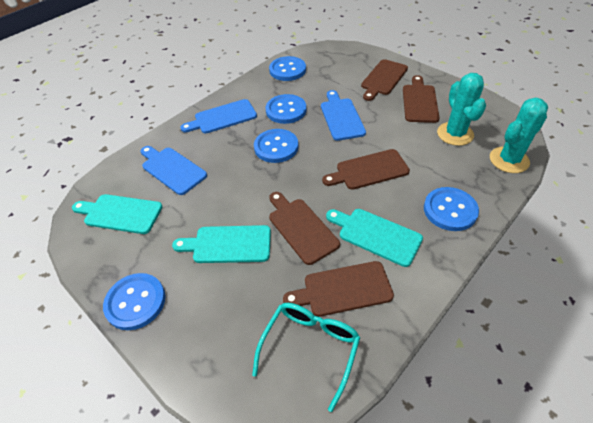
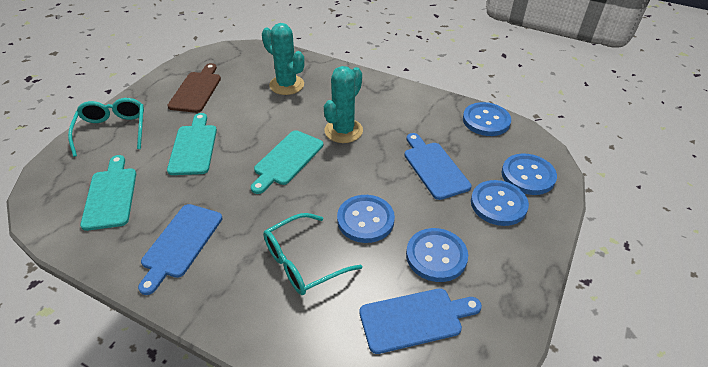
brown cutting board: [269,192,340,265] [283,261,394,317] [322,149,410,190] [361,59,408,101] [403,75,440,123] = 5 -> [167,63,221,113] = 1
turquoise glasses: [252,303,360,412] = 1 -> [68,98,144,157] [263,213,362,295] = 2

